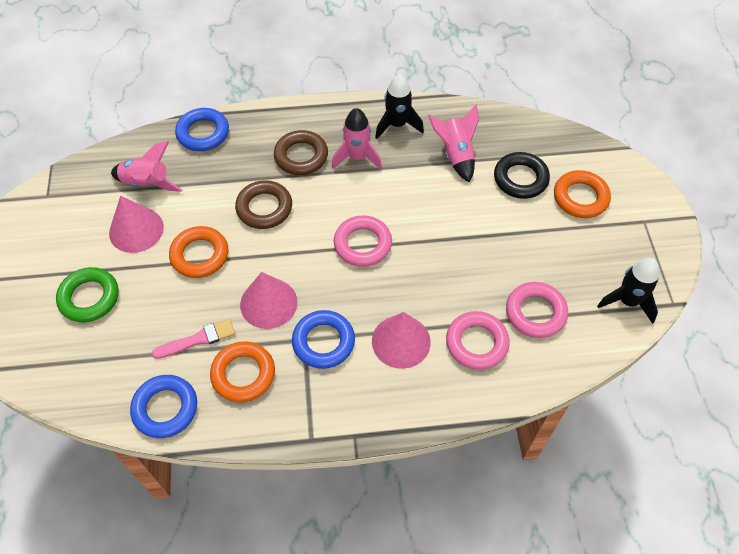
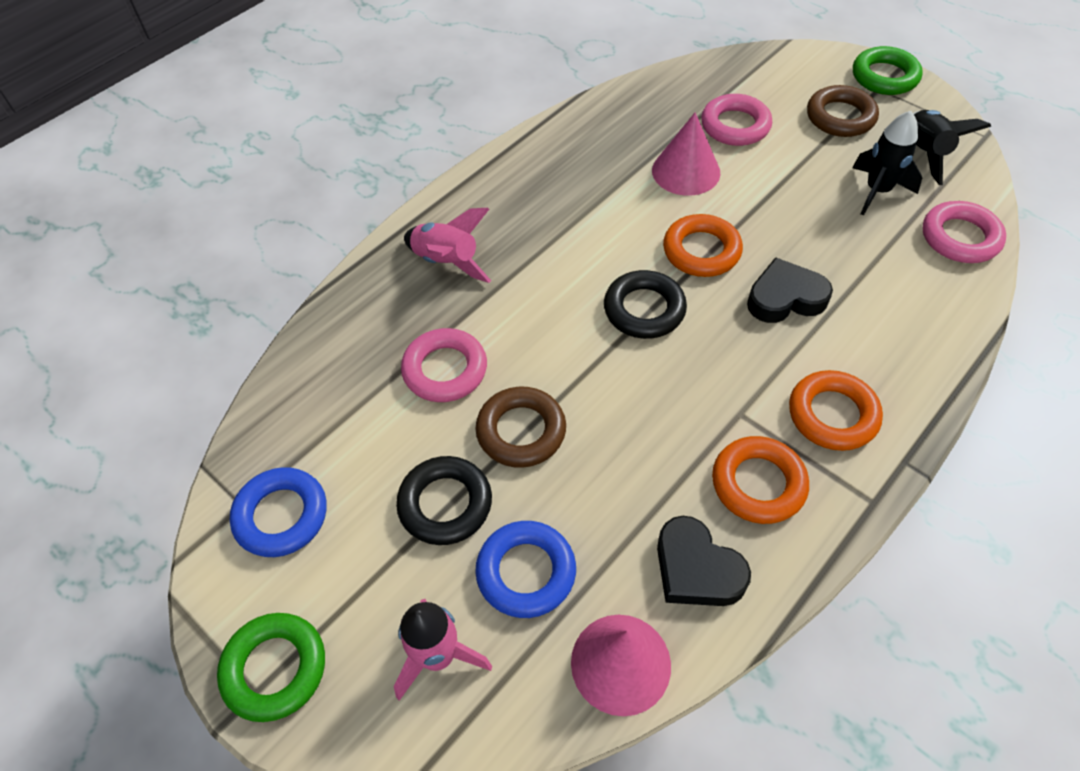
black heart: none = 0 -> [657,516,751,606] [747,257,833,323] = 2
black ring: [494,152,550,199] = 1 -> [396,456,492,545] [604,270,687,339] = 2
blue ring: [130,375,197,438] [175,108,229,151] [292,310,355,369] = 3 -> [230,467,326,557] [475,521,576,618] = 2
green ring: [56,267,118,322] = 1 -> [217,613,325,722] [853,46,923,95] = 2
pink brush: [152,319,235,359] = 1 -> none = 0
pink cone: [109,196,164,253] [240,272,297,329] [372,312,431,369] = 3 -> [571,615,671,716] [652,112,720,196] = 2
pink rocket: [111,141,182,192] [332,108,382,170] [428,104,479,183] = 3 -> [394,599,492,701] [404,208,491,283] = 2

